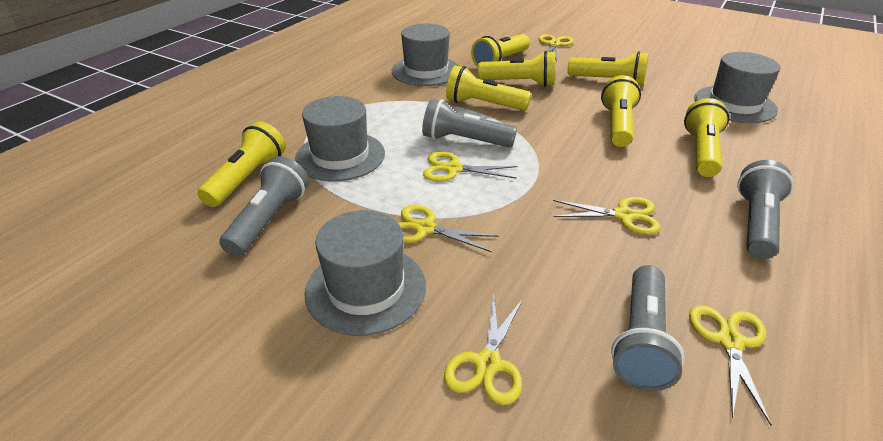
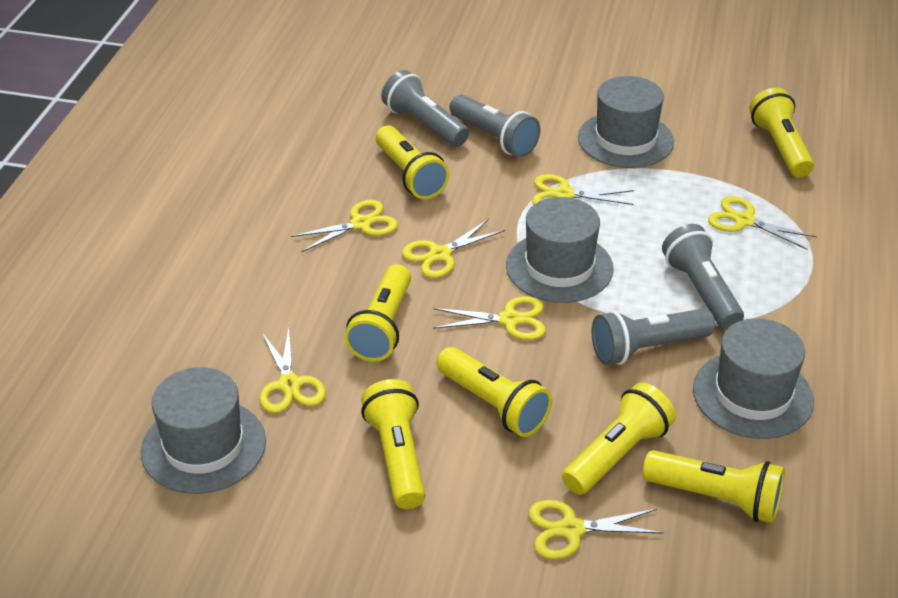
yellow scissors: [398,205,499,252] [423,152,517,182] [444,295,523,405] [539,34,573,61] [553,197,661,234] [689,305,772,426] = 6 -> [259,328,326,413] [291,200,398,252] [402,219,505,278] [433,296,546,340] [528,500,664,559] [532,174,634,205] [708,196,817,250] = 7

